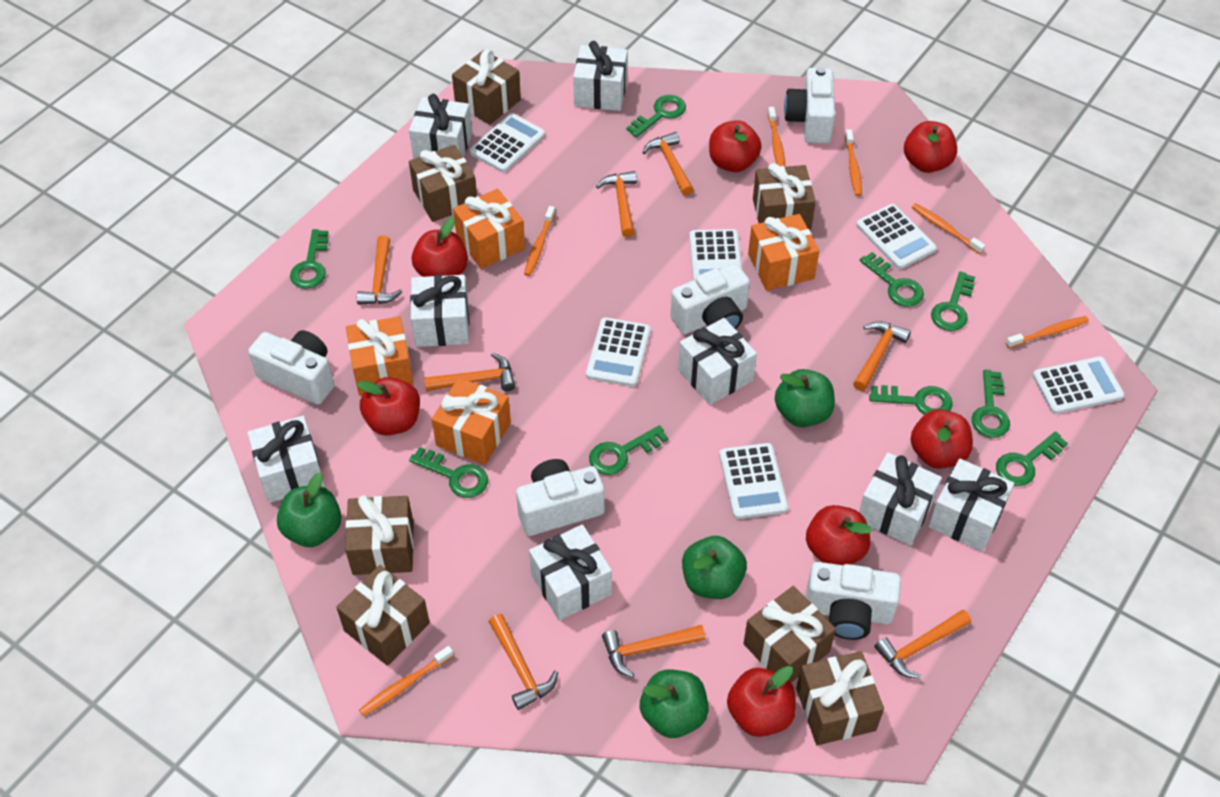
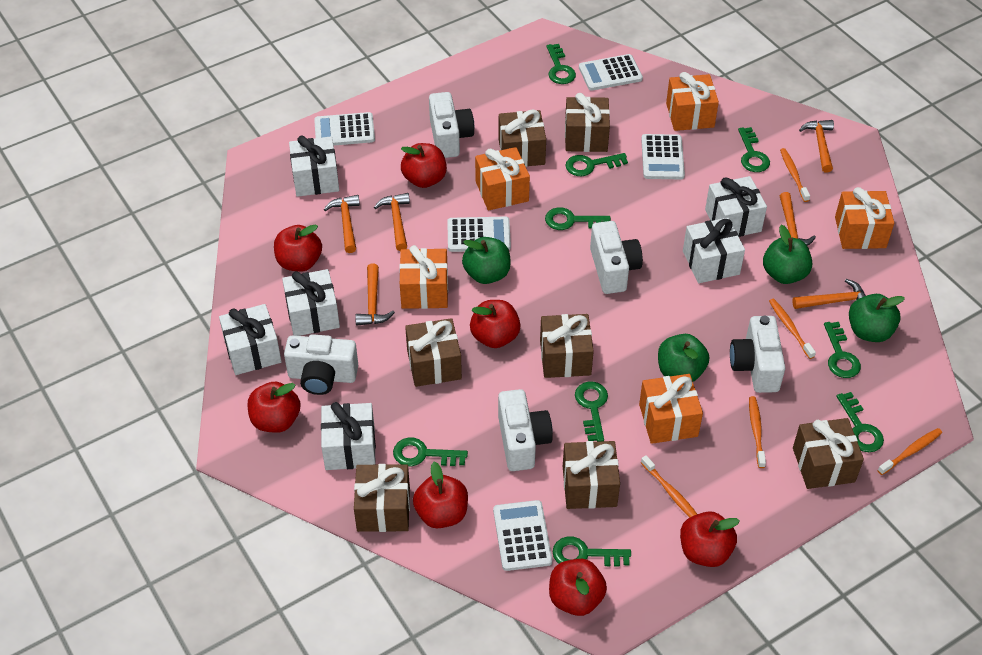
orange gift: [346,316,414,396] [432,377,511,465] [453,189,525,269] [748,214,819,291] = 4 -> [399,245,448,309] [475,147,530,210] [639,374,703,444] [666,72,719,131] [835,187,894,249] = 5
orange hammer: [357,236,402,305] [424,353,515,392] [489,614,558,710] [596,171,637,237] [602,625,705,678] [642,132,694,196] [853,321,911,391] [874,610,971,679] = 8 -> [323,195,360,253] [355,264,395,326] [374,193,410,251] [780,192,816,246] [792,279,866,309] [799,120,834,173] = 6
orange toothbrush: [359,646,454,716] [524,206,555,276] [768,107,785,167] [845,130,862,196] [912,203,986,254] [1006,316,1089,348] = 6 -> [641,455,697,517] [749,396,766,468] [769,299,816,359] [780,148,810,202] [878,428,942,475] = 5
white calculator: [470,113,546,173] [586,317,651,387] [689,229,742,280] [719,443,788,519] [856,204,937,269] [1032,356,1124,414] = 6 -> [314,112,375,146] [447,216,511,252] [493,500,552,571] [579,54,643,91] [641,134,685,179] = 5
white gift: [248,416,325,503] [409,94,472,159] [410,275,469,347] [529,524,612,621] [573,41,628,111] [678,318,757,405] [859,453,942,545] [928,459,1014,552] = 8 -> [219,304,282,375] [282,269,340,336] [289,136,339,197] [321,402,376,470] [683,218,745,283] [705,176,767,237] = 6

